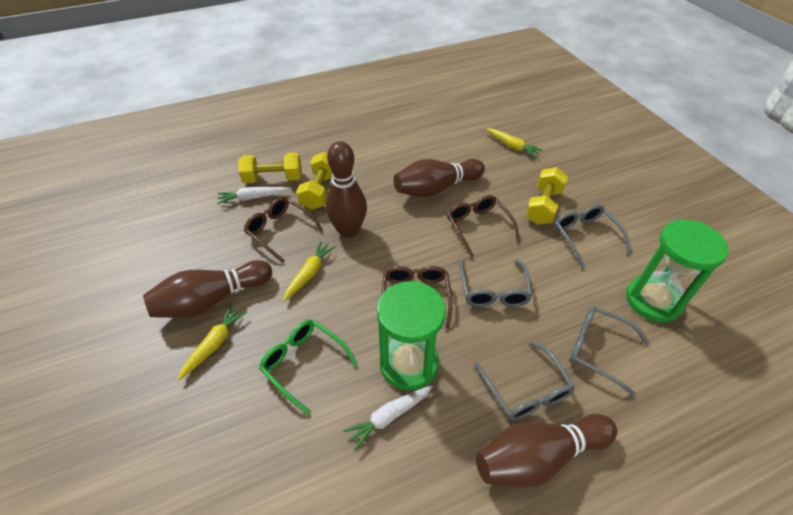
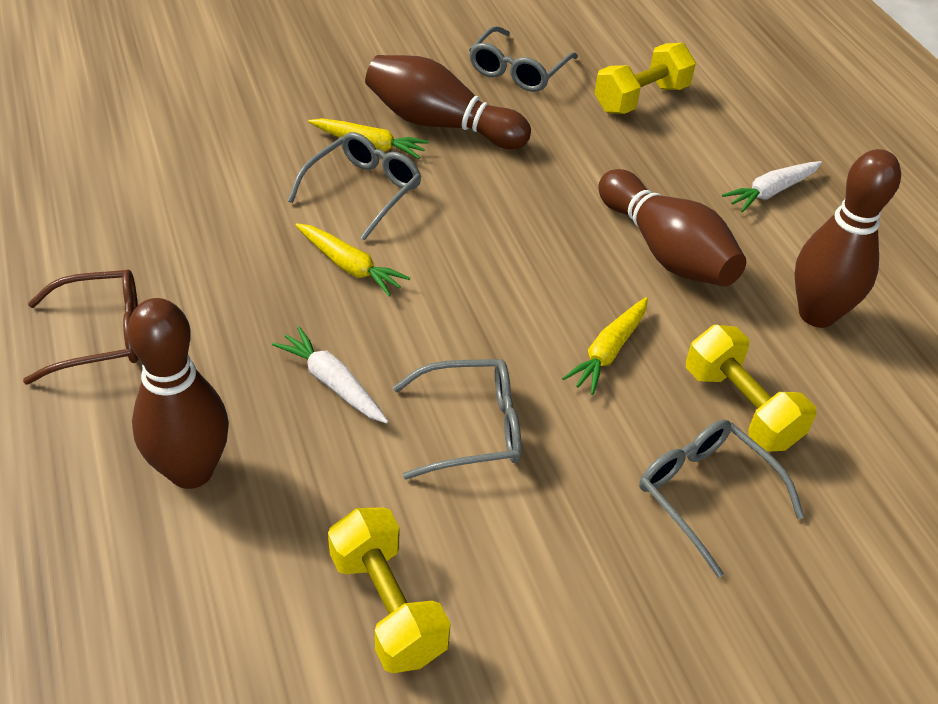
brown glasses: [244,197,323,263] [381,266,453,329] [447,195,520,258] = 3 -> [23,269,139,384] = 1
green glasses: [259,319,358,415] = 1 -> none = 0
green hourglass: [377,281,446,391] [626,219,729,323] = 2 -> none = 0

